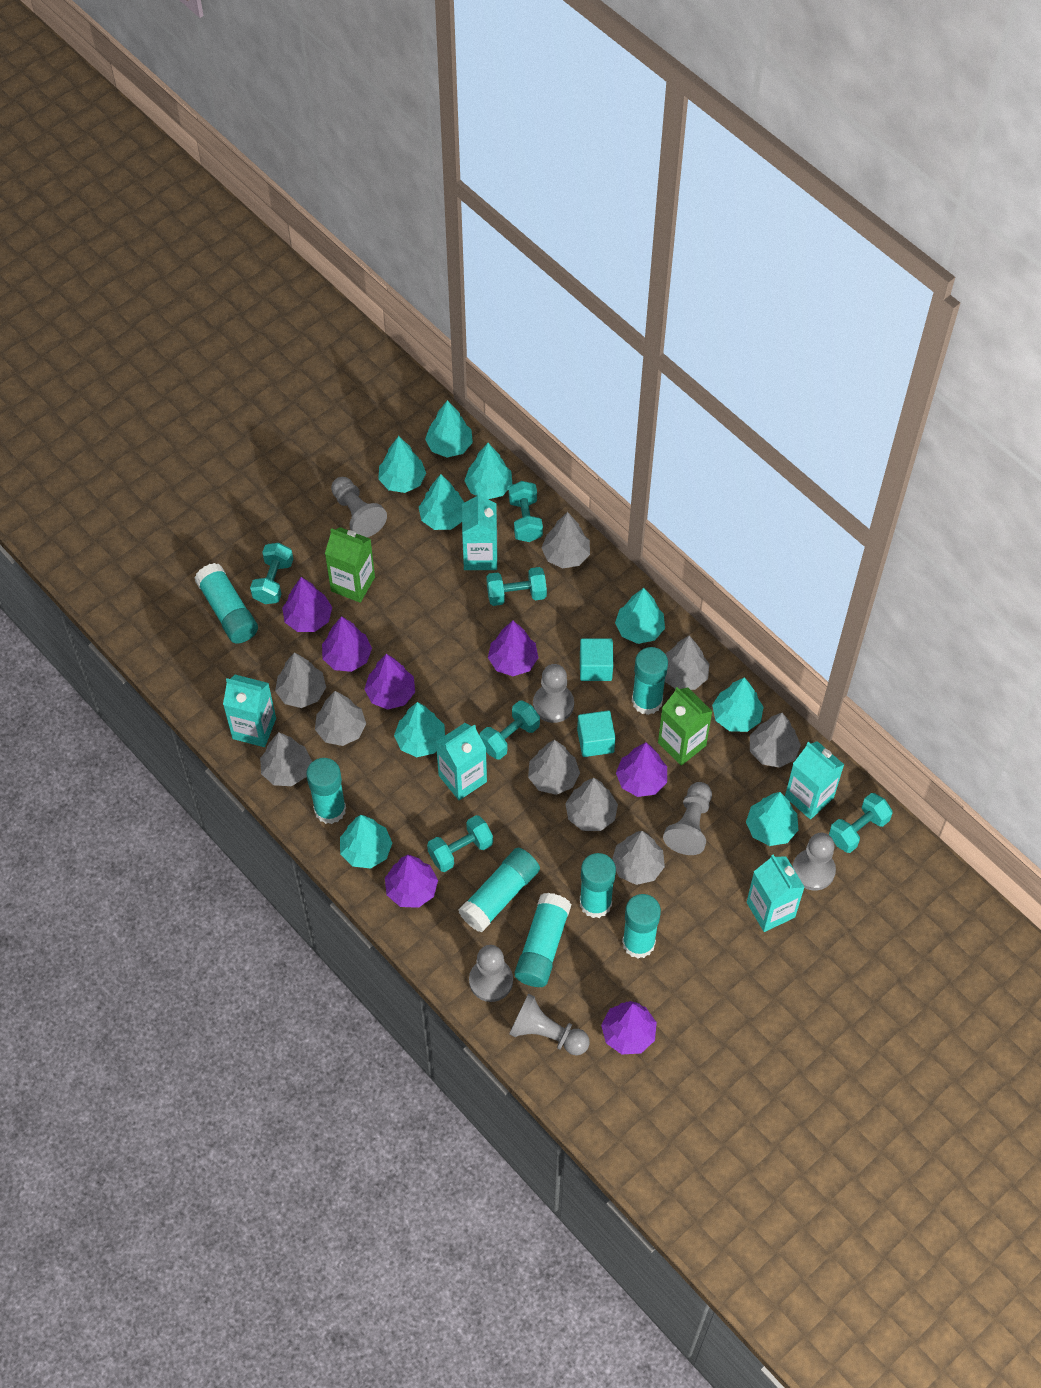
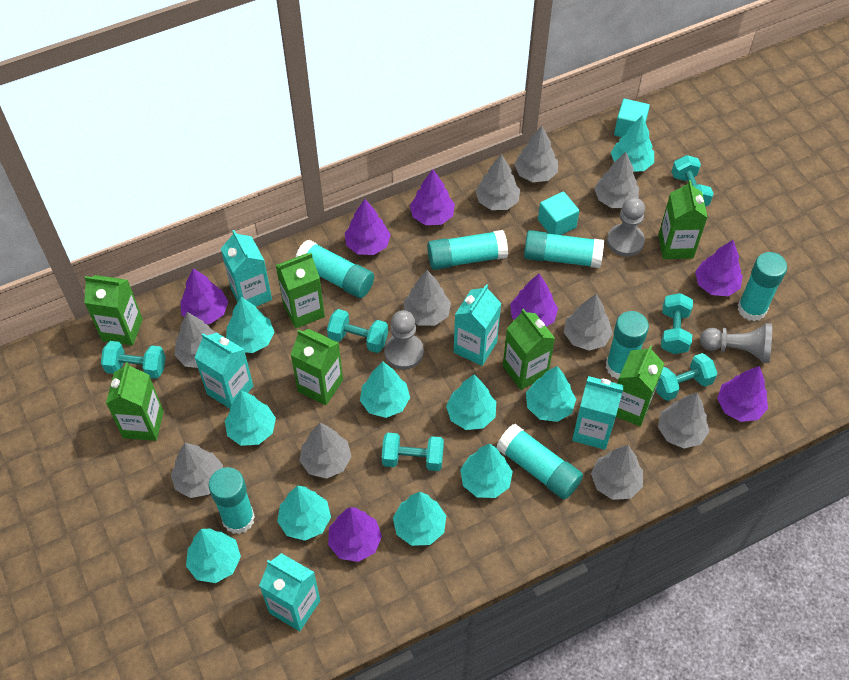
green carton: [325,527,375,603] [658,687,712,766] = 2 -> [84,275,143,346] [106,362,164,441] [276,253,325,328] [291,329,343,405] [503,309,555,390] [616,345,665,426] [658,180,708,259] = 7
grey pawn: [331,477,387,537] [469,945,513,1002] [509,994,590,1055] [533,664,574,723] [663,782,712,855] [792,833,836,891] = 6 -> [384,310,424,370] [607,197,645,256] [700,323,772,363] = 3
grey tree: [260,732,312,786] [275,652,326,708] [315,691,366,746] [528,740,580,795] [541,512,590,569] [565,778,618,831] [612,831,665,885] [665,636,710,690] [750,713,801,768] = 9 -> [170,443,223,498] [175,312,219,368] [299,423,352,479] [403,270,451,326] [475,154,520,210] [514,126,558,182] [564,294,613,351] [591,445,643,500] [594,152,639,208] [658,393,710,448] = 10
turquoise tree: [340,815,392,869] [378,436,426,493] [394,702,445,757] [419,474,465,530] [425,400,473,458] [464,443,512,499] [615,588,665,644] [712,677,764,732] [746,792,798,846] = 9 -> [186,528,241,583] [225,390,276,446] [226,297,274,353] [277,485,331,541] [360,361,410,418] [393,492,446,546] [446,374,496,430] [460,443,513,498] [526,366,576,422] [611,115,654,172] = 10

